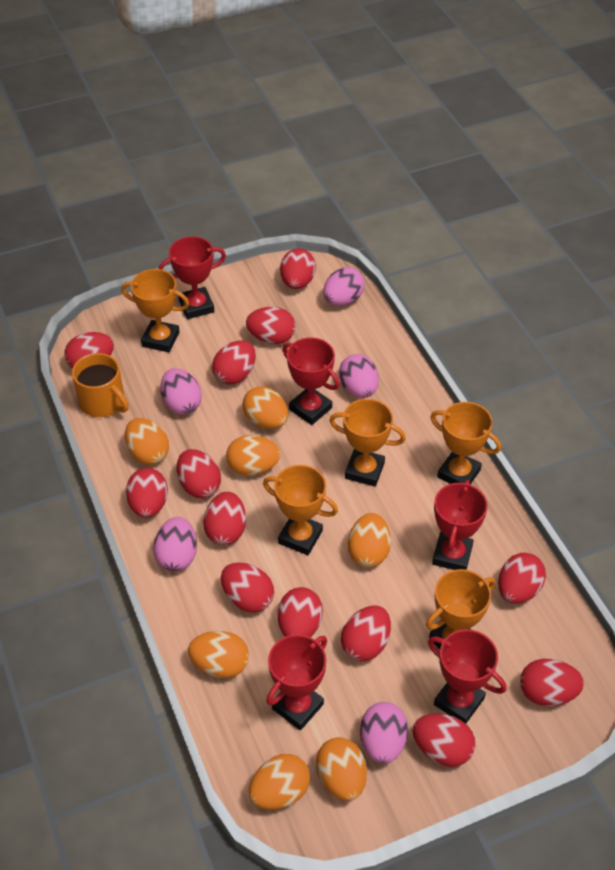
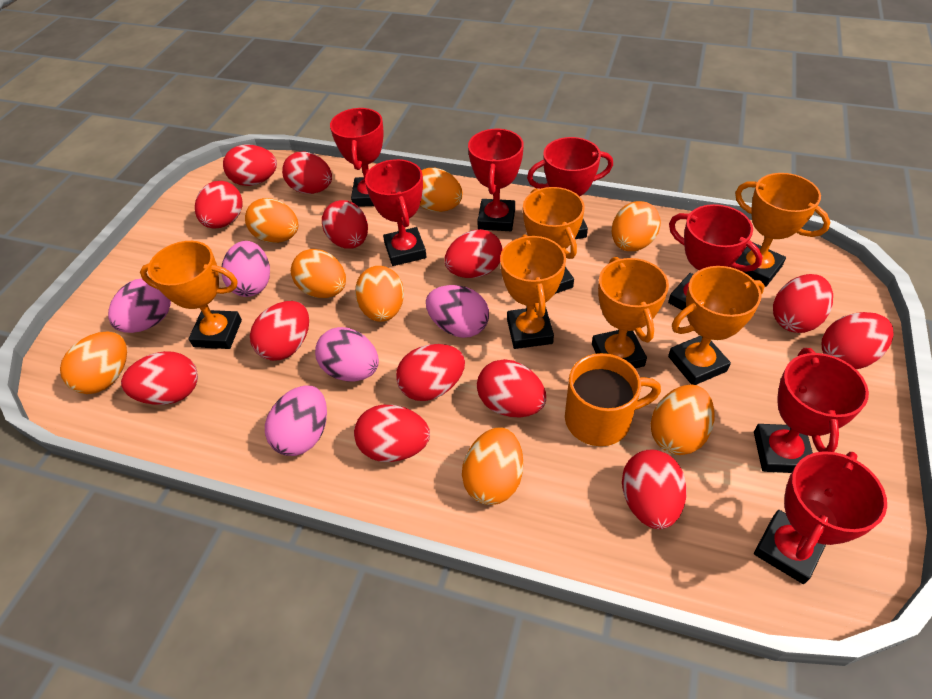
orange egg: [125,418,169,465] [188,631,249,678] [226,435,280,476] [242,386,288,429] [249,754,310,810] [316,737,367,801] [348,513,391,567] = 7 -> [60,331,127,394] [245,198,298,243] [291,249,346,298] [355,266,404,322] [420,168,463,212] [462,427,523,505] [612,201,661,251] [651,385,715,455] = 8
orange trophy: [121,269,189,352] [263,465,338,555] [329,399,406,487] [426,569,495,650] [431,402,501,485] = 5 -> [140,241,242,349] [500,234,566,349] [523,187,585,294] [592,257,669,368] [668,266,765,385] [735,173,830,287] = 6
red trophy: [159,236,226,319] [266,634,327,730] [282,337,340,425] [428,629,507,724] [432,480,488,570] = 5 -> [330,108,383,207] [365,159,426,266] [468,129,524,231] [527,137,613,239] [668,204,763,310] [754,348,869,473] [754,451,887,584] = 7

